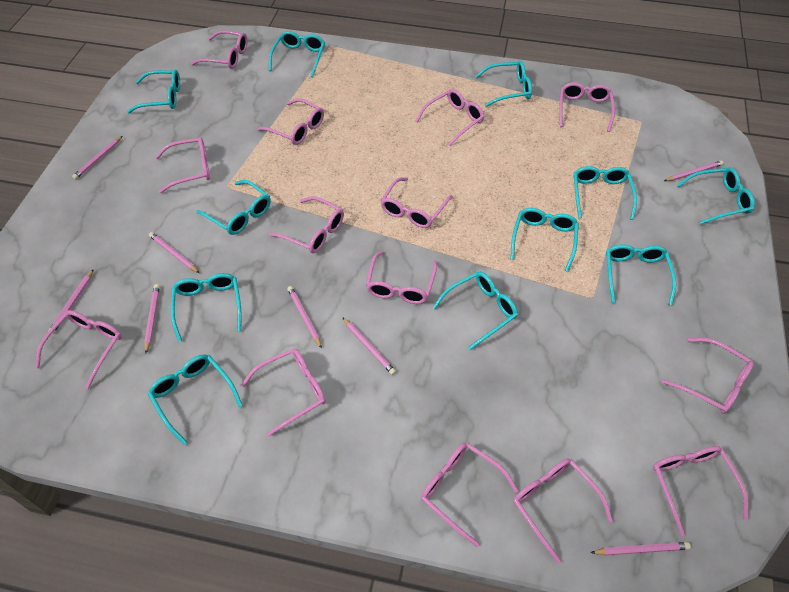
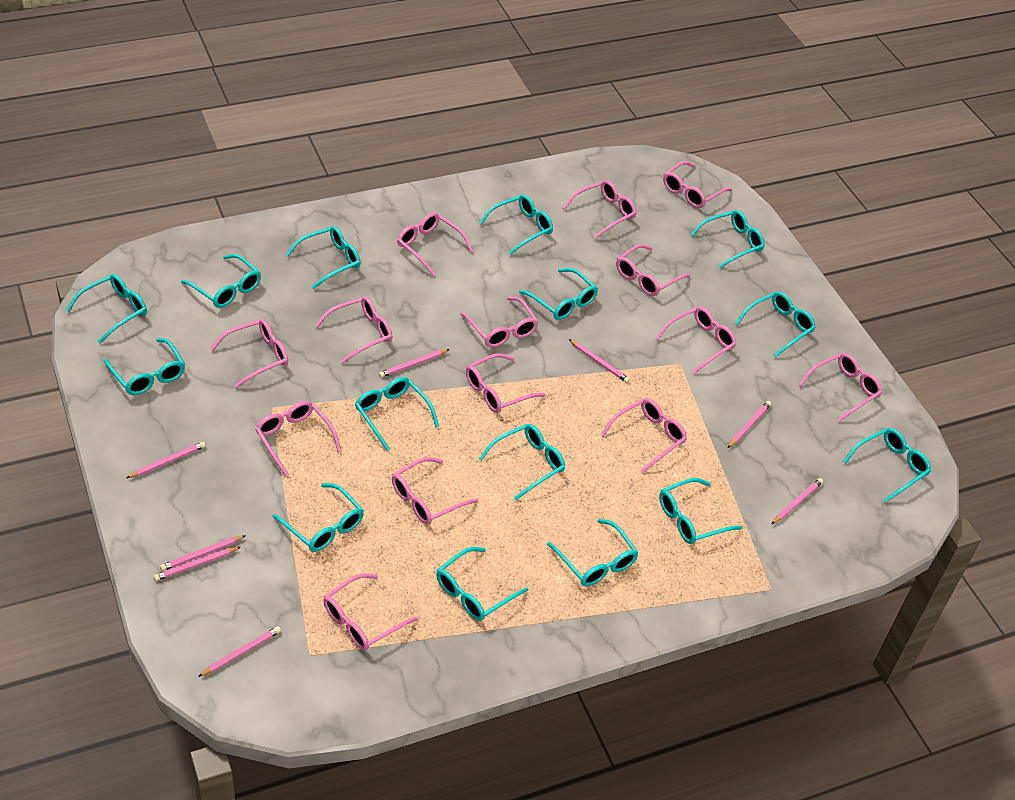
turquoise glasses: [127,70,180,113] [148,354,243,445] [171,273,242,342] [196,180,271,235] [269,31,325,78] [433,272,518,350] [475,61,532,107] [510,208,579,272] [574,166,637,220] [606,244,676,305] [677,168,755,225] = 11 -> [66,274,147,343] [104,338,185,395] [181,254,261,308] [272,483,364,552] [286,226,360,289] [355,377,439,451] [436,547,528,621] [479,194,553,255] [479,424,565,500] [519,268,598,320] [547,519,639,586] [659,478,742,544] [690,210,765,268] [735,291,816,358] [843,428,931,502] = 15

